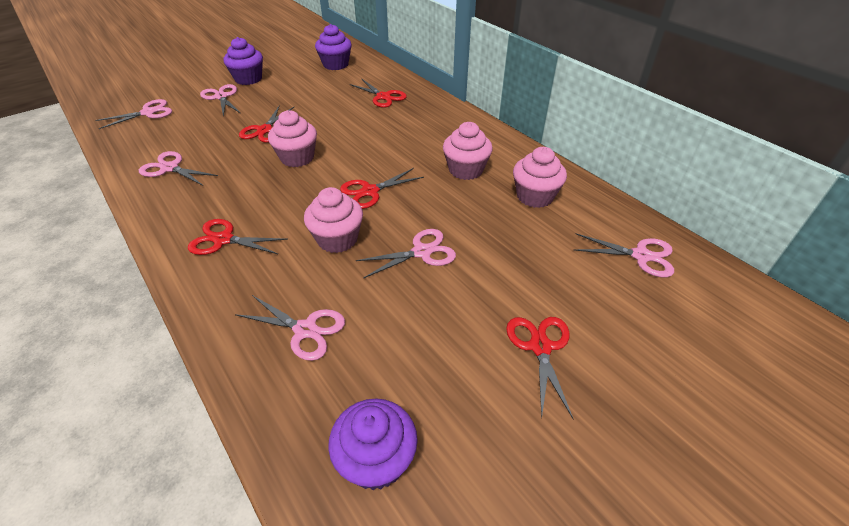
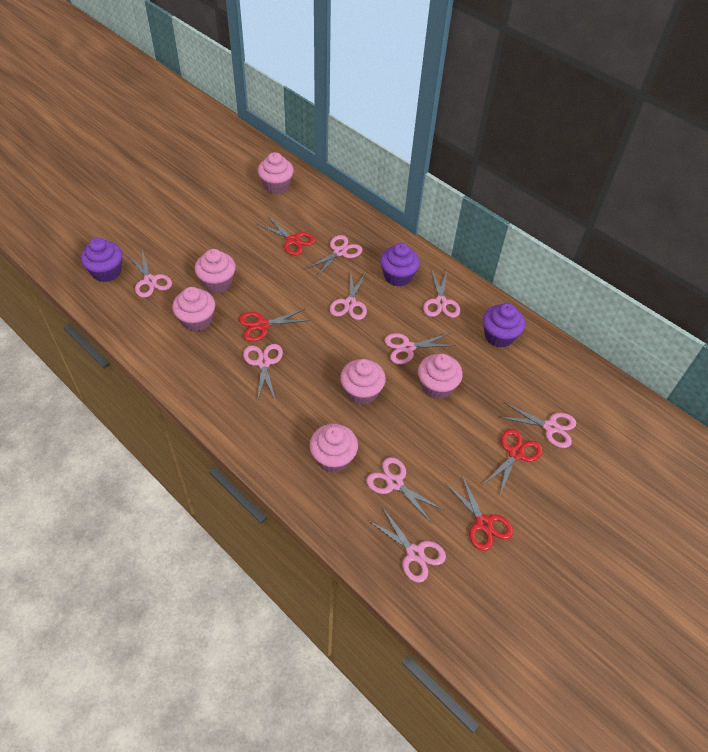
pink cupcake: [268,110,317,167] [304,187,363,253] [443,122,493,180] [513,147,567,208] = 4 -> [172,287,215,332] [195,249,236,293] [258,152,294,194] [310,424,358,473] [340,359,386,405] [418,354,463,399] = 6
pink scissors: [95,99,172,129] [139,151,218,186] [200,84,240,117] [235,295,345,361] [356,229,456,279] [574,233,674,277] = 6 -> [127,250,172,298] [243,344,283,402] [305,235,362,278] [330,273,367,320] [366,457,443,524] [368,507,446,583] [384,333,456,364] [423,269,460,318] [499,402,576,448] = 9
red scissors: [188,219,288,255] [239,105,294,143] [340,168,424,209] [350,78,407,108] [506,317,573,419] = 5 -> [239,309,310,342] [257,216,316,255] [445,475,513,551] [483,429,543,494] = 4

